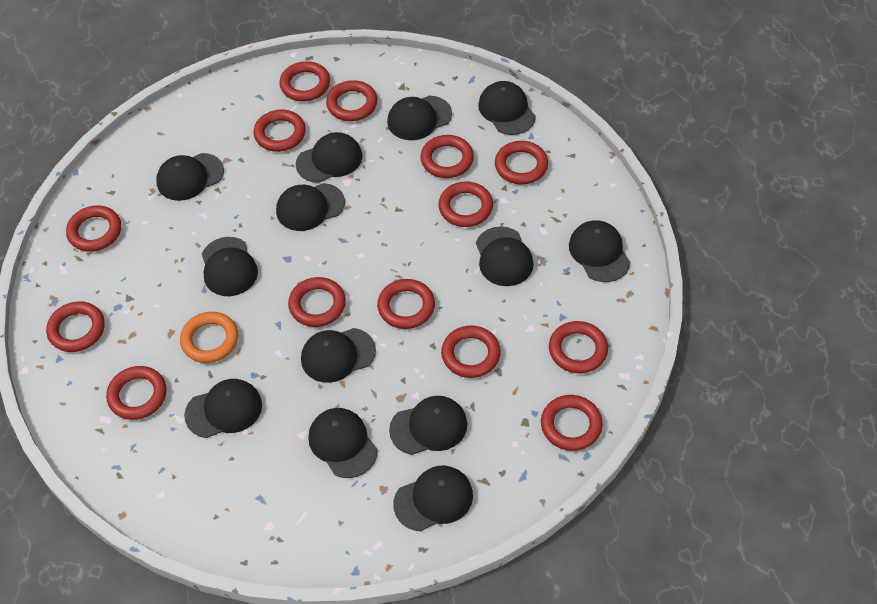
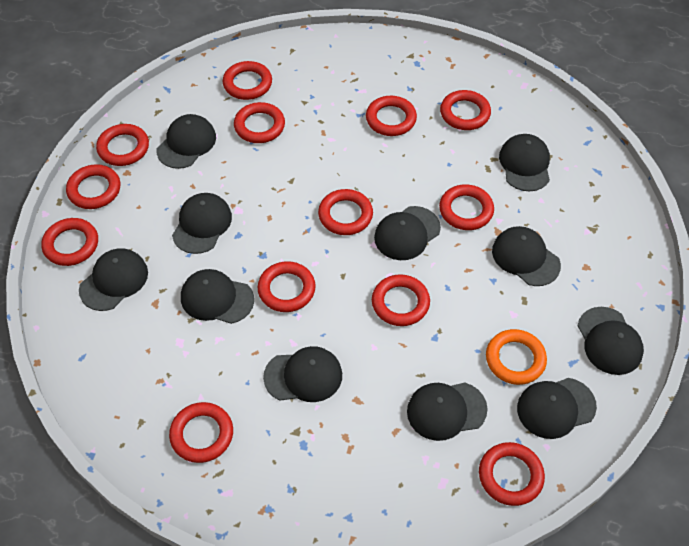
black cap: [156,153,224,201] [184,379,262,438] [202,237,258,296] [276,183,345,231] [296,132,362,183] [301,328,376,383] [308,408,378,478] [387,96,452,140] [389,396,467,455] [393,465,473,531] [476,226,534,286] [478,81,536,135] [569,220,630,282] = 13 -> [79,248,148,311] [157,114,216,169] [172,193,232,254] [181,269,254,324] [263,346,342,402] [374,206,441,260] [407,383,487,441] [492,226,561,286] [499,134,550,191] [517,378,597,439] [578,307,644,375] = 11
red ring: [46,301,105,352] [66,205,121,252] [106,366,167,420] [253,110,306,152] [279,61,330,101] [288,277,346,327] [326,80,378,121] [377,279,435,329] [420,135,474,178] [438,181,493,227] [441,326,501,378] [495,141,548,184] [541,395,603,451] [549,321,608,373] = 14 -> [41,218,98,266] [66,164,120,209] [96,124,149,166] [169,402,233,463] [223,61,272,100] [234,102,285,143] [258,261,316,312] [318,189,373,235] [366,96,417,136] [372,274,430,326] [439,184,494,230] [440,90,491,130] [479,442,545,506] = 13

